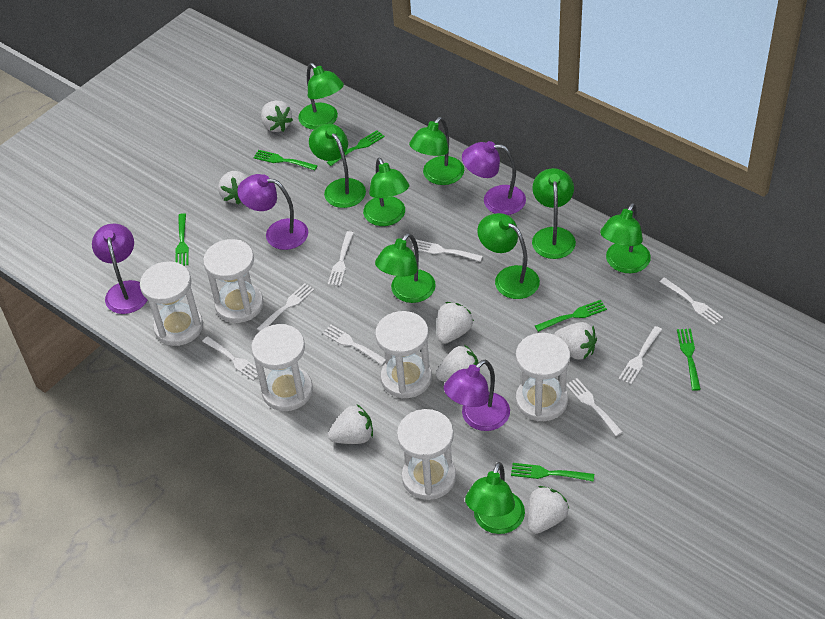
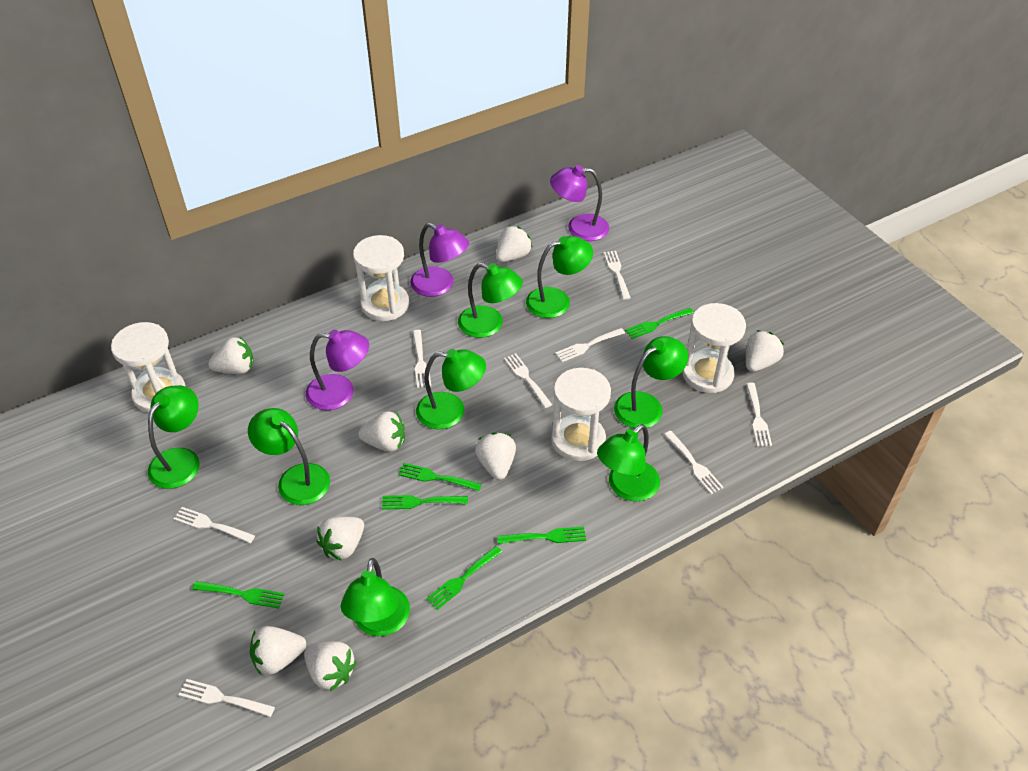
green lamp: [298,63,344,130] [309,123,366,208] [363,157,409,226] [375,233,436,303] [409,117,464,185] [465,462,525,534] [477,213,540,299] [532,168,576,259] [600,203,651,273] = 9 -> [148,385,200,489] [248,408,330,505] [341,558,410,636] [416,349,486,429] [458,263,523,338] [526,236,593,318] [597,424,660,501] [614,336,688,428] = 8
purple lamp: [92,223,148,314] [237,174,308,250] [444,360,510,431] [462,141,526,215] = 4 -> [306,330,369,410] [410,223,469,297] [550,165,609,241] = 3
white hourglass: [140,261,203,346] [203,239,263,323] [251,324,313,411] [375,311,432,398] [397,409,456,500] [516,333,570,421] = 6 -> [111,322,185,413] [353,235,409,321] [551,368,611,461] [682,303,746,393] = 4
white strawberry: [218,171,247,204] [261,101,293,132] [328,405,373,444] [436,345,480,382] [437,302,474,344] [528,486,569,534] [554,322,597,360] = 7 -> [208,336,254,374] [250,626,306,676] [304,641,357,691] [316,517,364,561] [358,411,405,452] [475,432,516,480] [496,226,532,262] [746,330,784,372] = 8

